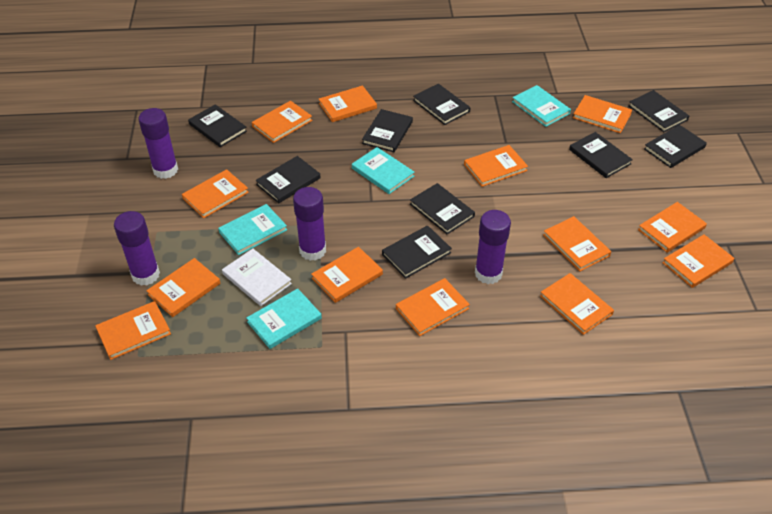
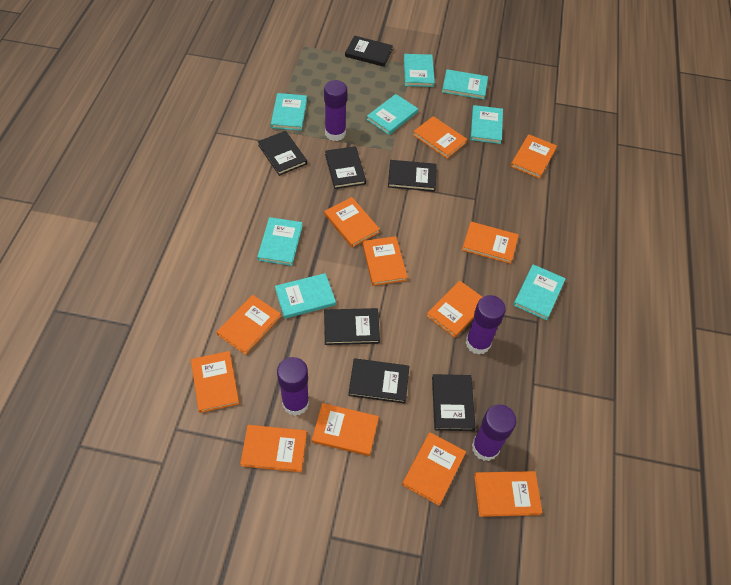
black book: [188,104,247,147] [256,156,321,203] [362,109,413,152] [382,225,452,279] [410,183,475,235] [413,84,471,125] [569,132,633,178] [629,90,689,132] [644,125,707,168] = 9 -> [258,131,307,176] [324,308,380,345] [325,146,366,189] [345,36,393,67] [348,358,410,403] [388,160,437,192] [432,374,476,431] = 7
orange book: [95,301,171,360] [146,258,220,317] [182,169,249,218] [252,101,312,143] [311,247,383,303] [319,85,377,122] [396,278,470,336] [464,145,528,187] [540,273,614,335] [543,216,611,272] [573,95,632,133] [638,202,707,252] [662,234,734,288] = 13 -> [191,351,239,413] [217,295,281,355] [240,425,307,472] [312,403,379,456] [324,197,380,247] [362,236,408,286] [402,432,466,506] [413,116,467,159] [427,280,482,338] [462,222,519,264] [474,471,542,517] [511,134,557,179] = 12
turquoise book: [218,204,287,255] [246,288,322,349] [352,147,414,194] [512,85,571,127] = 4 -> [257,217,303,266] [271,93,307,131] [275,273,336,319] [367,94,418,135] [404,54,435,87] [442,69,488,100] [470,105,503,144] [513,264,566,320] = 8
white book: [222,249,292,306] = 1 -> none = 0

